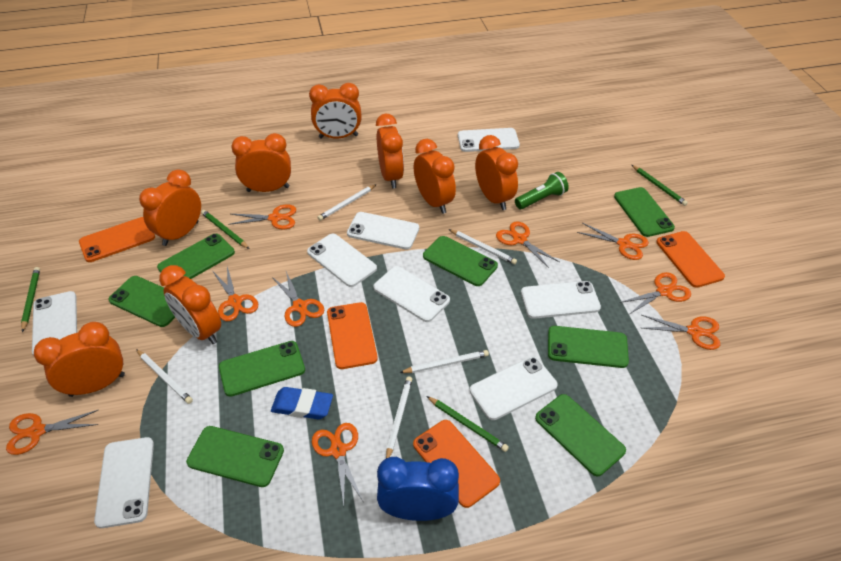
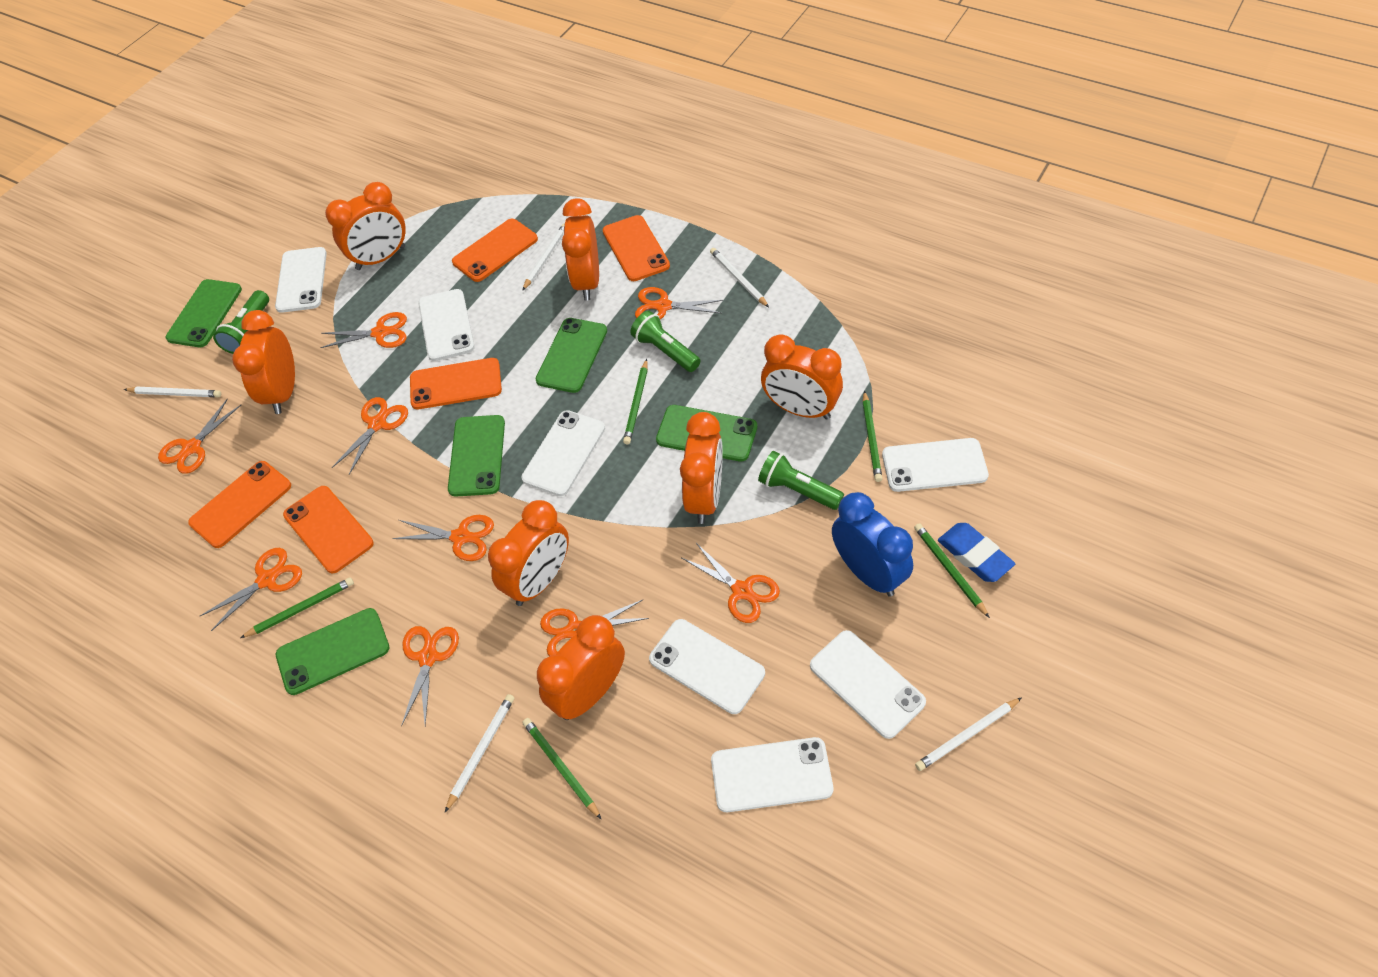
green flashlight: [515,172,569,209] = 1 -> [213,290,269,354] [630,311,700,372] [758,451,844,510] = 3
green pencil: [21,267,40,332] [201,210,249,249] [427,396,509,452] [632,165,688,206] = 4 -> [240,577,354,638] [522,718,601,819] [623,359,648,444] [863,391,882,482] [914,523,990,618] = 5
green phone: [108,276,175,327] [157,234,235,279] [186,426,284,487] [219,341,305,397] [423,236,498,286] [535,394,626,476] [548,326,629,368] [614,187,675,237] = 8 -> [165,279,242,347] [276,608,389,695] [448,415,505,497] [536,318,607,393] [656,405,757,462] = 5
orange clock: [34,322,125,397] [139,169,201,246] [159,265,221,344] [231,133,291,192] [309,83,362,139] [376,114,404,189] [414,139,456,214] [475,135,518,210] = 8 -> [232,310,295,414] [325,182,406,270] [488,500,569,606] [537,615,625,720] [562,198,599,301] [680,412,723,524] [761,334,843,420] = 7
orange phone: [79,217,155,262] [327,302,378,369] [413,420,500,508] [656,231,725,288] = 4 -> [188,461,291,548] [283,486,374,574] [410,358,502,410] [452,219,538,282] [603,215,670,281] = 5
white phone: [32,291,77,355] [94,437,154,528] [307,234,377,287] [347,212,419,249] [373,266,450,322] [458,128,520,152] [470,357,558,420] [521,281,601,319] = 8 -> [275,247,327,313] [418,289,475,361] [521,410,605,496] [649,619,765,714] [711,737,833,812] [810,630,926,739] [882,438,989,492] = 7

